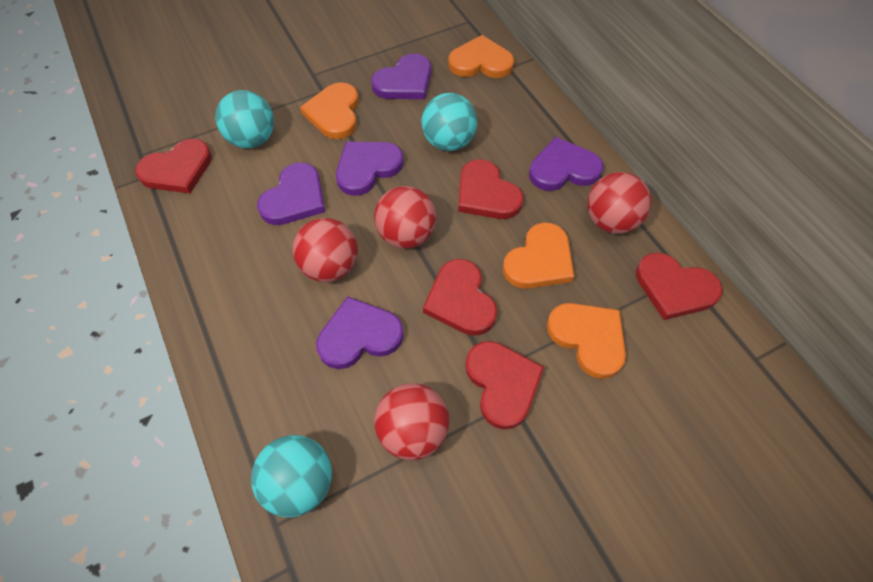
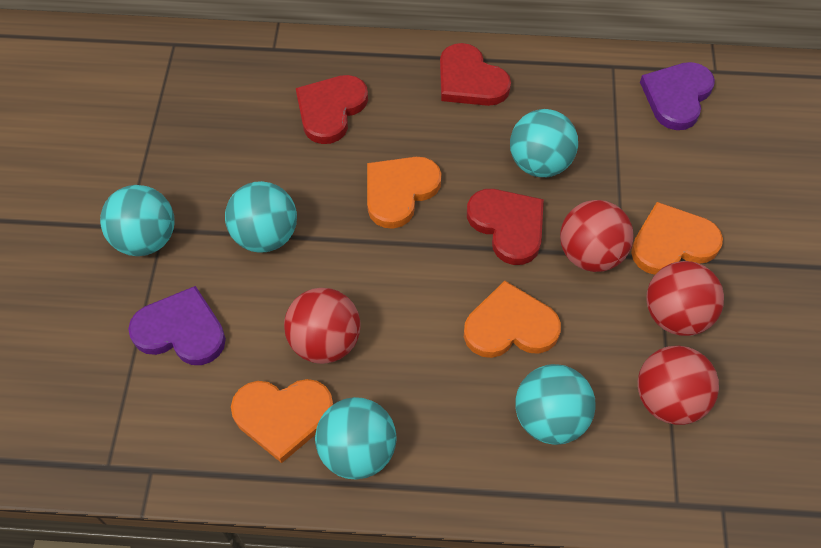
purple heart: [257,162,325,225] [316,296,404,369] [336,142,404,196] [371,53,431,99] [529,137,604,191] = 5 -> [128,286,226,365] [640,62,715,130] = 2
red heart: [135,139,212,193] [423,259,497,336] [458,159,524,219] [465,341,544,430] [636,252,722,320] = 5 -> [296,75,368,144] [440,43,511,106] [467,189,544,265] = 3
turquoise ball: [215,90,274,148] [251,435,332,517] [421,93,477,151] = 3 -> [100,185,175,256] [225,181,297,253] [315,397,396,479] [510,109,578,177] [516,364,596,445] = 5

